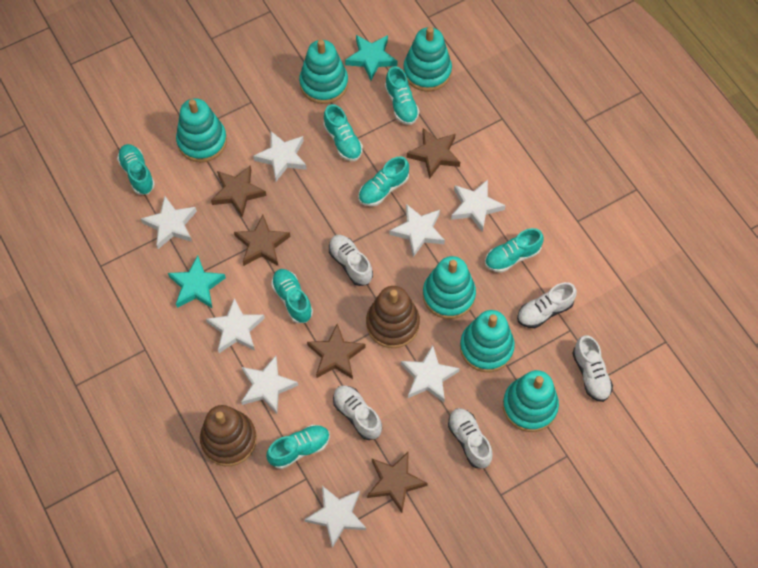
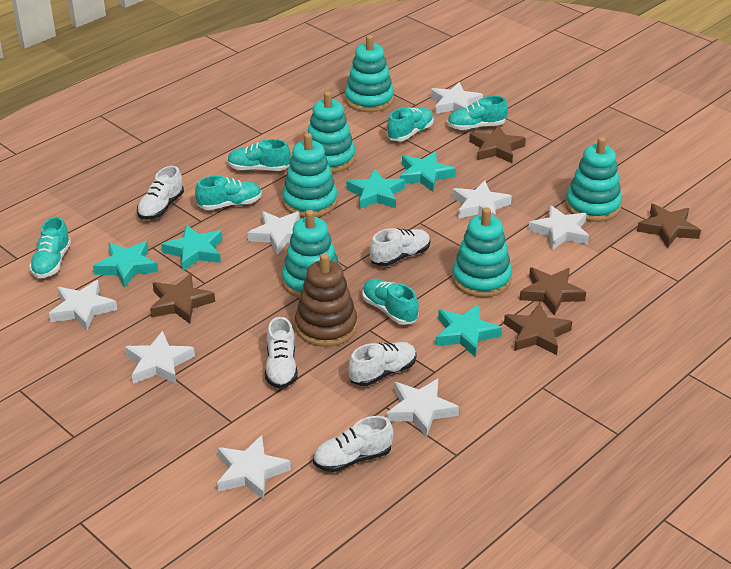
brown stacking toy: [200,405,257,466] [366,286,420,348] = 2 -> [295,253,357,347] = 1
turquoise shoe: [117,144,155,195] [266,425,330,469] [271,269,313,323] [323,104,363,161] [358,156,409,206] [385,66,419,125] [485,228,544,273] = 7 -> [29,217,71,278] [195,176,262,210] [227,139,291,171] [362,279,419,325] [387,107,434,141] [447,96,508,130] = 6
turquoise star: [168,255,226,308] [345,35,397,81] = 2 -> [93,241,158,288] [161,225,223,271] [346,169,405,209] [400,151,456,192] [436,304,502,357] = 5

